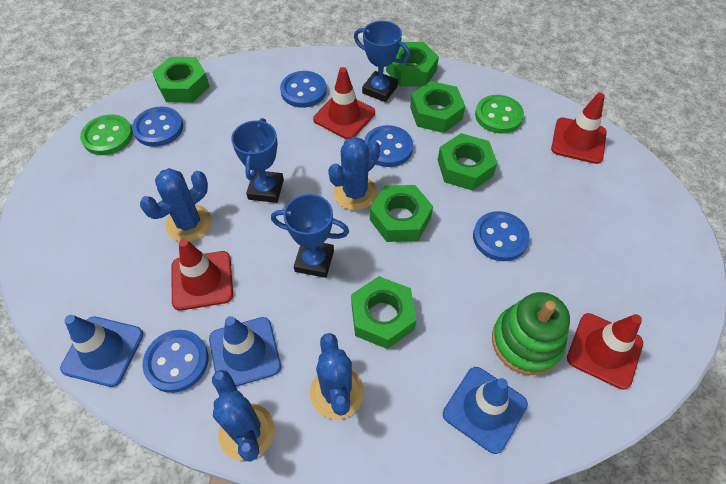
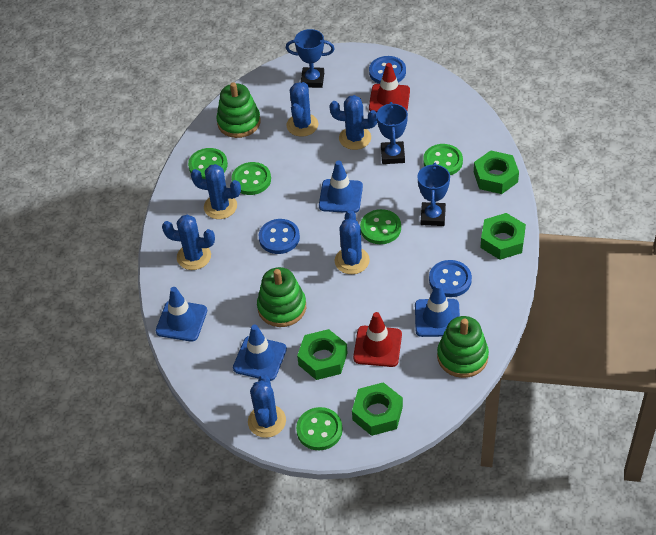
blue button: [132,107,183,147] [142,330,208,393] [280,71,327,108] [364,125,413,167] [473,211,530,261] = 5 -> [259,219,300,254] [369,56,406,84] [429,260,472,297] = 3
blue cactus: [140,168,212,242] [212,370,275,462] [310,333,364,419] [328,137,380,210] = 4 -> [162,214,215,270] [191,164,241,219] [248,375,286,438] [286,82,318,136] [329,95,377,150] [335,210,370,274] = 6
blue traffic cone: [60,315,143,387] [209,316,281,387] [443,367,528,454] = 3 -> [156,287,207,342] [233,325,287,381] [319,160,363,213] [415,283,460,337] = 4
green button: [80,114,133,155] [475,95,524,134] = 2 -> [188,148,228,179] [231,162,271,195] [296,407,343,450] [360,209,401,244] [423,144,463,175] = 5
green nut: [152,57,210,103] [351,276,417,349] [370,185,433,242] [386,42,439,86] [410,81,465,133] [438,133,497,191] = 6 -> [297,329,348,380] [352,382,403,436] [474,150,519,194] [481,213,526,260] = 4
green stacking toy: [492,292,570,375] = 1 -> [216,82,261,138] [257,267,306,327] [437,316,489,378] = 3
red traffic cone: [171,239,233,311] [313,67,375,139] [551,93,607,164] [567,313,643,390] = 4 -> [353,312,402,367] [369,63,410,112] = 2

